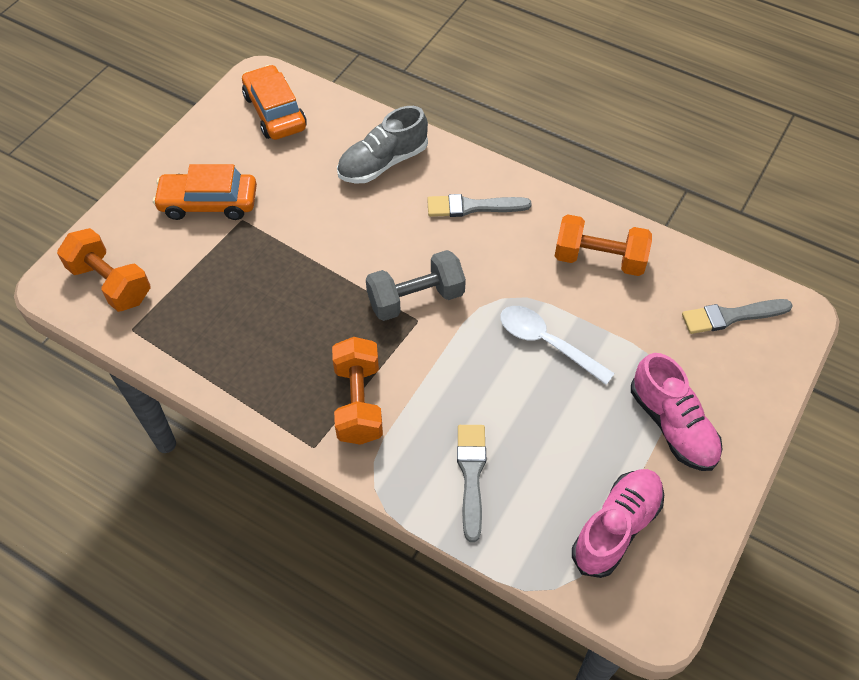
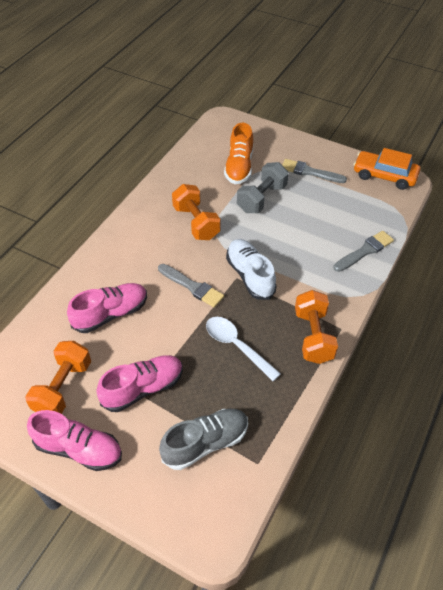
orange car: [153,164,257,220] [242,65,307,140] = 2 -> [353,148,420,190] = 1
orange shoe: none = 0 -> [224,123,253,184] = 1
pink shoe: [572,469,664,578] [631,353,723,471] = 2 -> [27,410,122,471] [67,283,147,333] [96,355,183,412] = 3
white shoe: none = 0 -> [226,239,277,300] = 1

